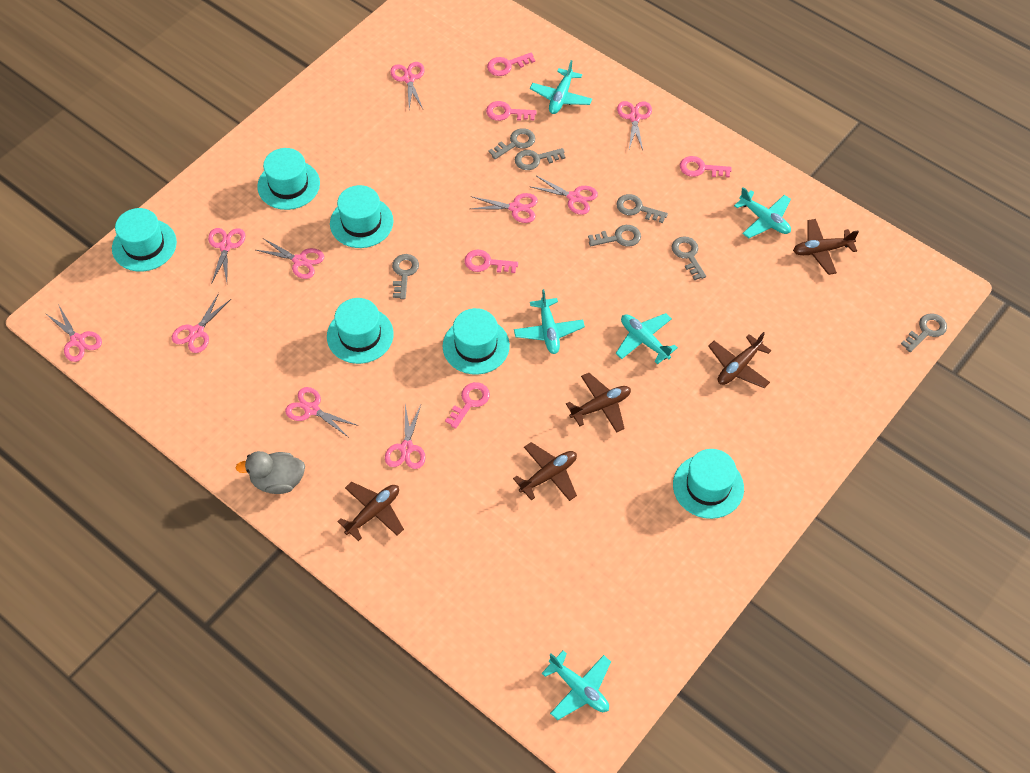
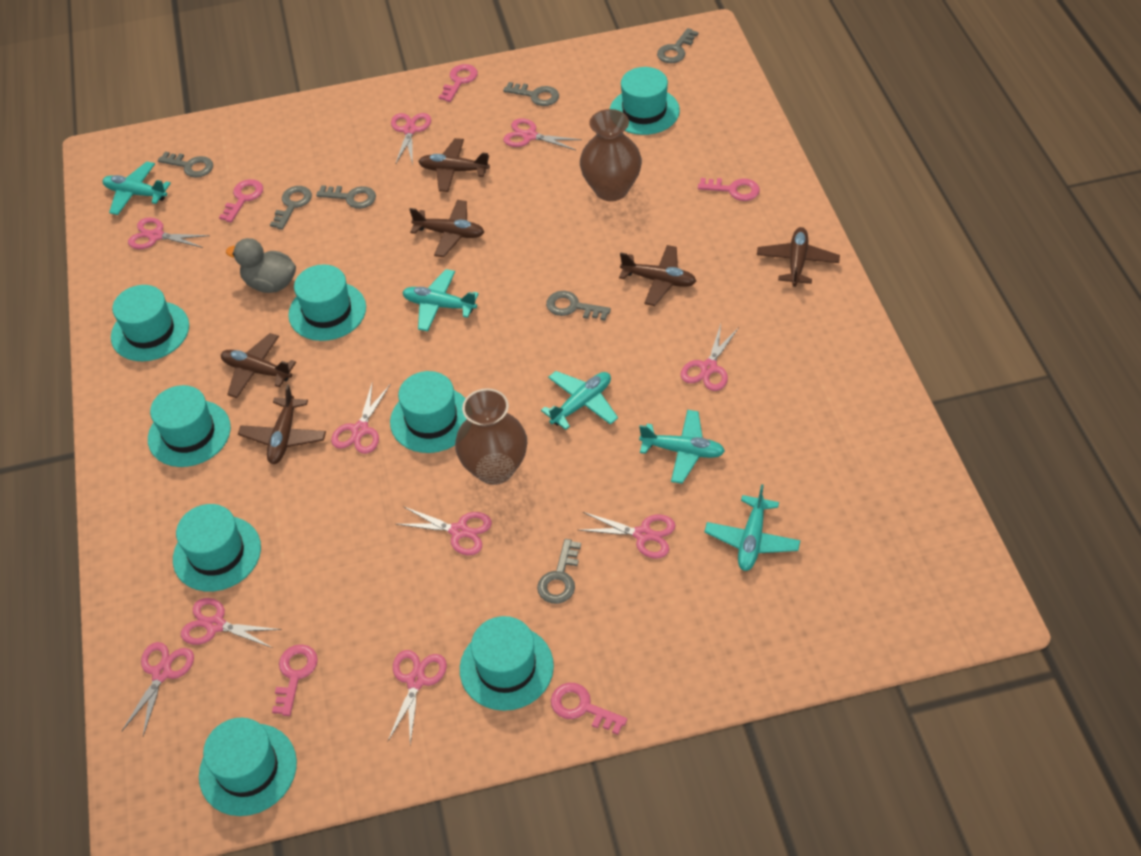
brown plane: [337,482,404,541] [513,442,577,501] [566,373,631,433] [708,332,771,388] [793,219,859,275] = 5 -> [221,333,296,398] [238,385,326,464] [409,200,484,257] [418,138,490,192] [619,245,696,306] [757,227,840,287] = 6
brown vase: none = 0 -> [455,388,527,485] [580,109,642,201] = 2
turquoise hat: [112,208,177,272] [257,148,320,210] [327,298,394,364] [330,185,393,248] [443,308,510,375] [673,449,744,519] = 6 -> [111,285,189,361] [148,385,231,467] [173,504,261,591] [199,718,297,816] [288,264,366,341] [390,371,466,453] [460,616,554,711] [610,67,680,135] = 8

